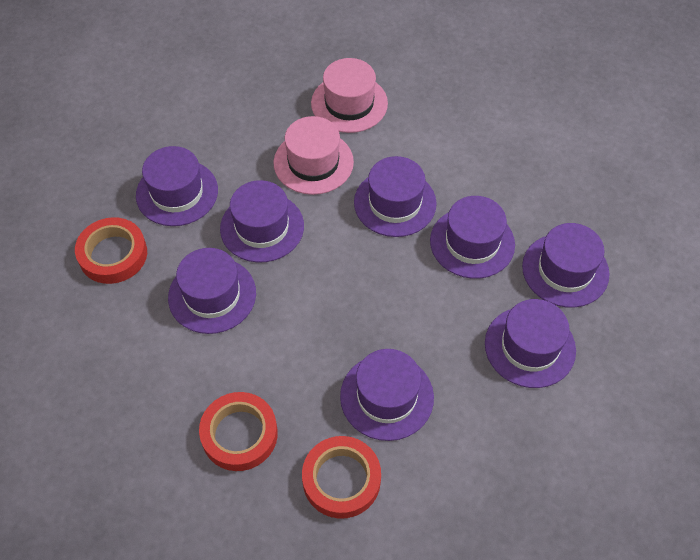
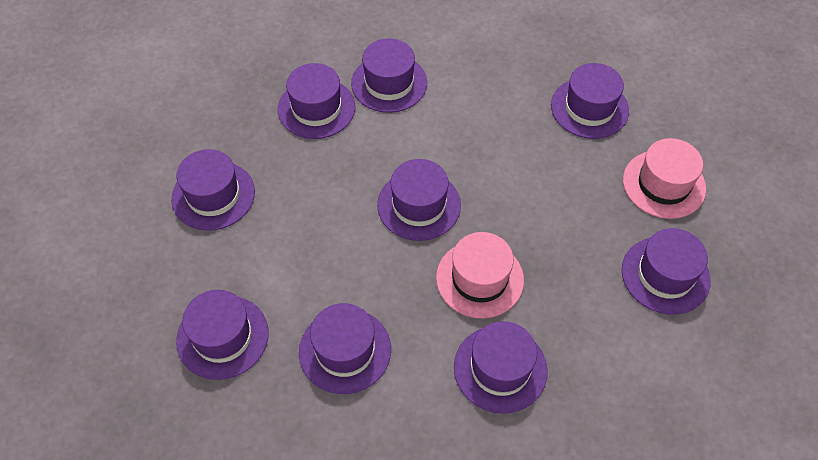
purple hat: [136,146,218,226] [168,248,256,334] [220,180,304,263] [340,349,434,441] [354,156,437,237] [430,196,515,279] [485,299,576,388] [522,223,610,308] = 8 -> [171,149,255,231] [176,290,268,380] [278,63,355,139] [299,303,391,394] [351,38,427,113] [377,159,461,241] [454,321,547,414] [551,63,629,139] [622,228,711,314] = 9
red tape: [75,217,147,284] [199,392,278,471] [302,436,381,519] = 3 -> none = 0

